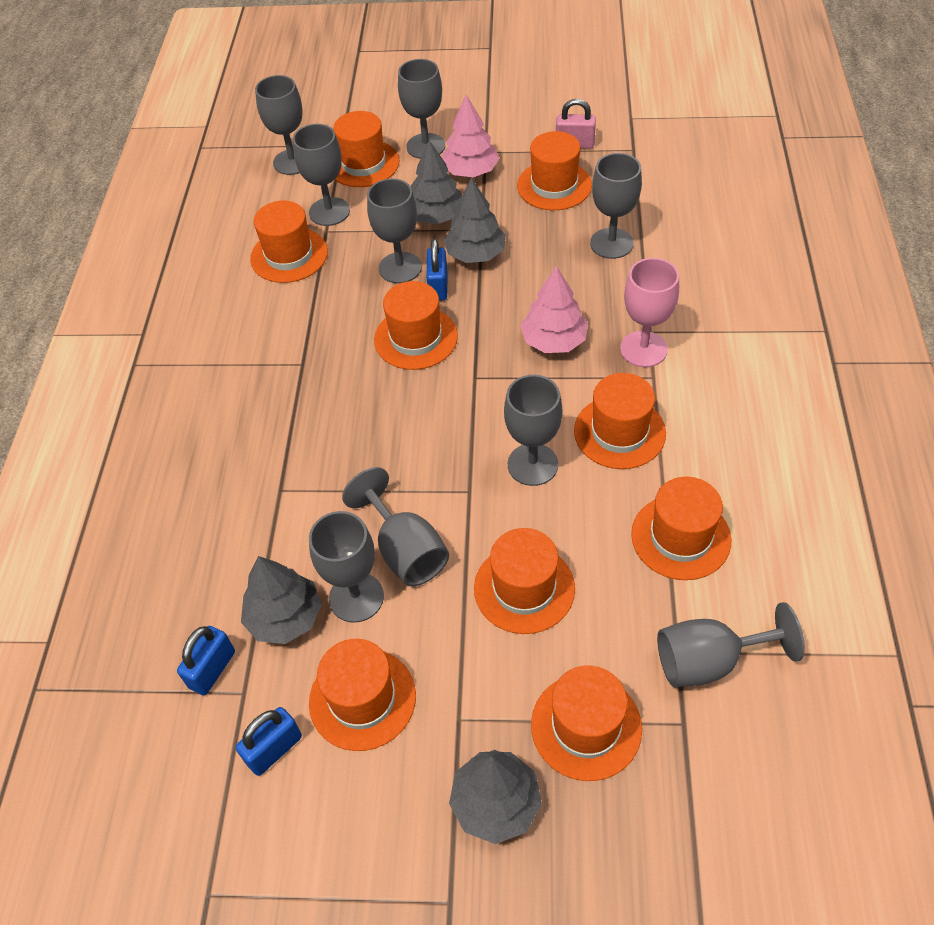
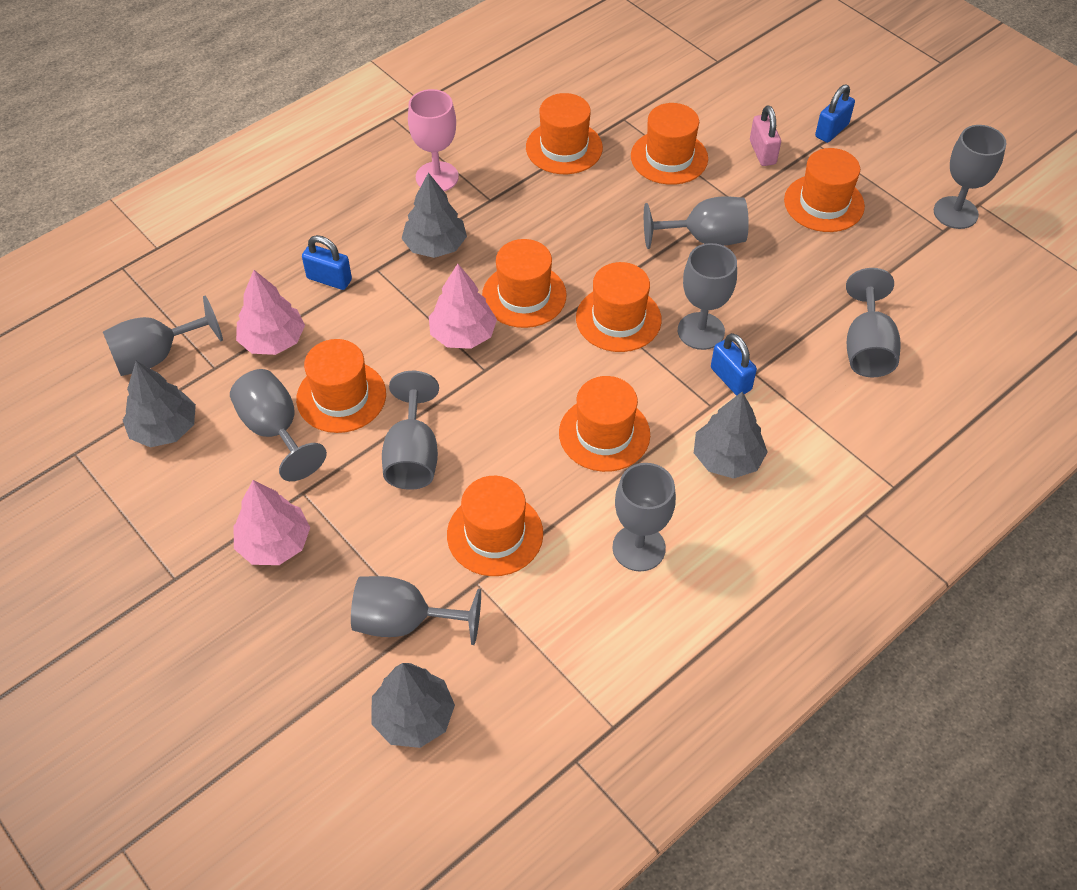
orange hat: [250,201,328,283] [309,639,416,751] [333,111,400,187] [374,281,458,370] [474,528,575,634] [517,131,592,210] [531,665,642,781] [574,373,666,469] [631,477,731,580] = 9 -> [296,339,386,433] [447,476,543,576] [482,239,567,328] [526,93,603,174] [559,376,650,472] [576,262,662,352] [631,103,708,185] [784,148,865,232] = 8
pink tree: [442,95,500,177] [520,266,588,353] = 2 -> [234,480,310,565] [236,270,305,355] [429,264,497,349] = 3

